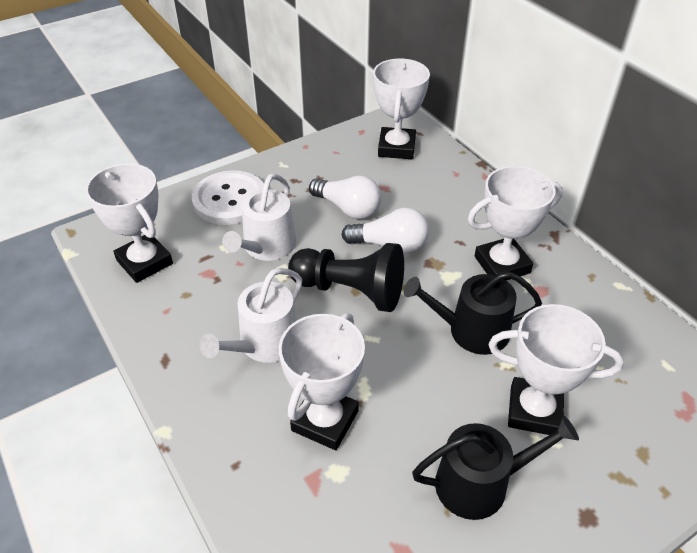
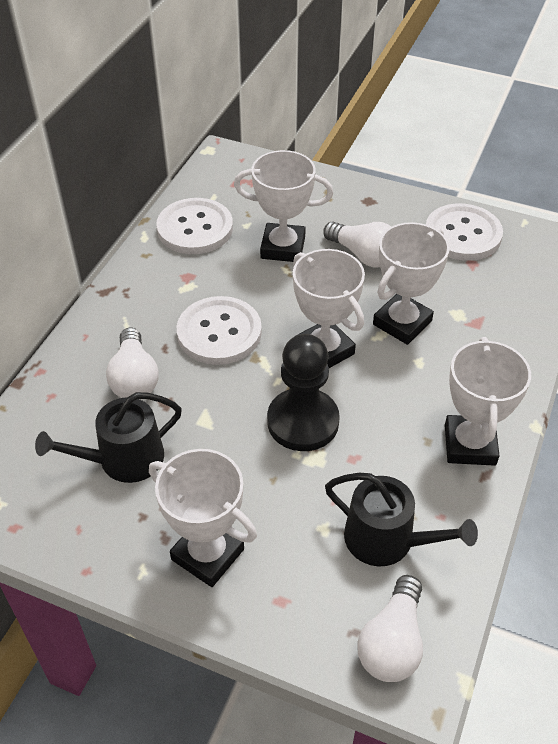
white button: [192,170,264,225] = 1 -> [156,198,233,254] [177,296,262,365] [426,204,503,261] = 3
white light bulb: [309,175,382,219] [341,207,429,253] = 2 -> [106,328,158,398] [323,222,391,268] [357,575,423,682] = 3
white watering can: [200,268,302,363] [222,174,296,261] = 2 -> none = 0

